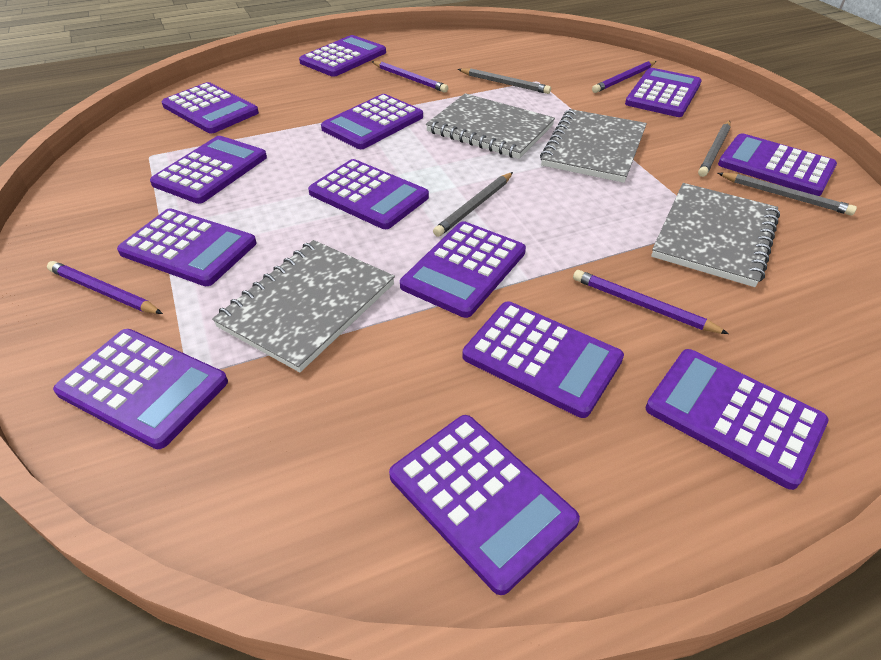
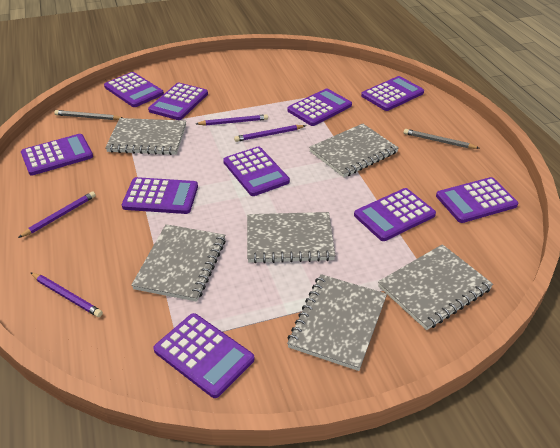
grey notebook: [212,240,395,372] [426,93,555,159] [540,109,647,183] [651,183,780,287] = 4 -> [105,118,186,155] [131,224,226,302] [247,212,335,263] [287,274,387,371] [309,123,399,177] [378,244,493,330] = 6
grey pencil: [433,172,513,237] [458,68,551,94] [698,121,731,177] [718,173,857,215] = 4 -> [54,110,122,120] [403,129,479,149] = 2
purple calculator: [53,329,228,449] [117,208,257,286] [150,136,267,204] [162,82,259,134] [299,35,386,77] [308,159,429,229] [321,94,423,149] [389,415,580,595] [400,221,526,318] [462,301,624,418] [625,68,702,117] [645,349,829,490] [718,133,837,196] = 13 -> [21,134,93,175] [104,72,164,107] [122,177,198,214] [148,83,208,120] [153,313,254,398] [223,147,290,196] [287,88,352,126] [354,188,436,241] [361,76,424,111] [436,177,518,223] = 10

